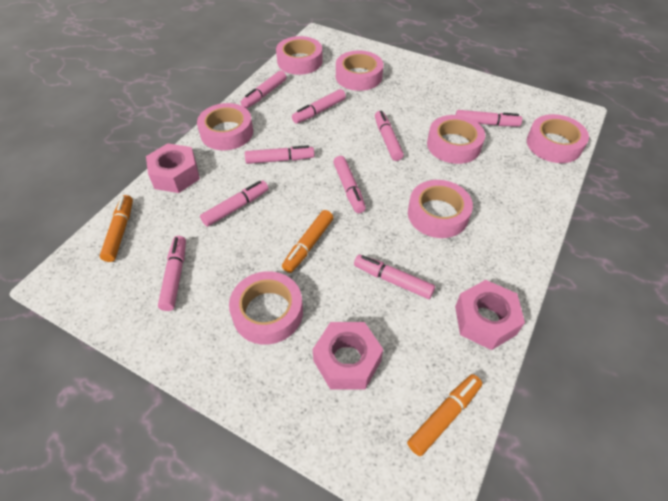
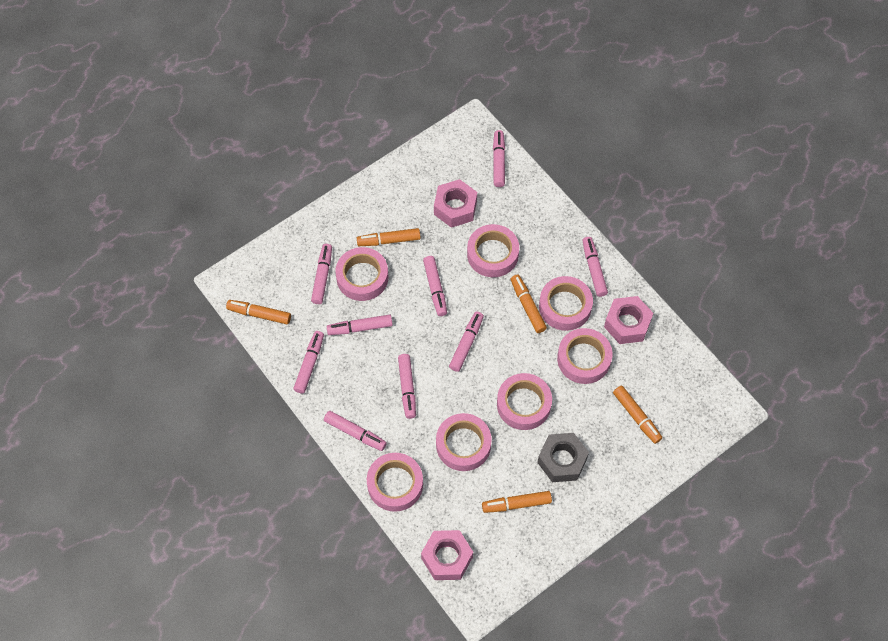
grey nut: none = 0 -> [537,433,589,482] = 1
orange marker: [100,195,133,262] [282,210,333,273] [407,374,482,456] = 3 -> [226,300,291,324] [357,228,421,246] [482,491,552,513] [511,275,547,333] [613,386,662,444] = 5

